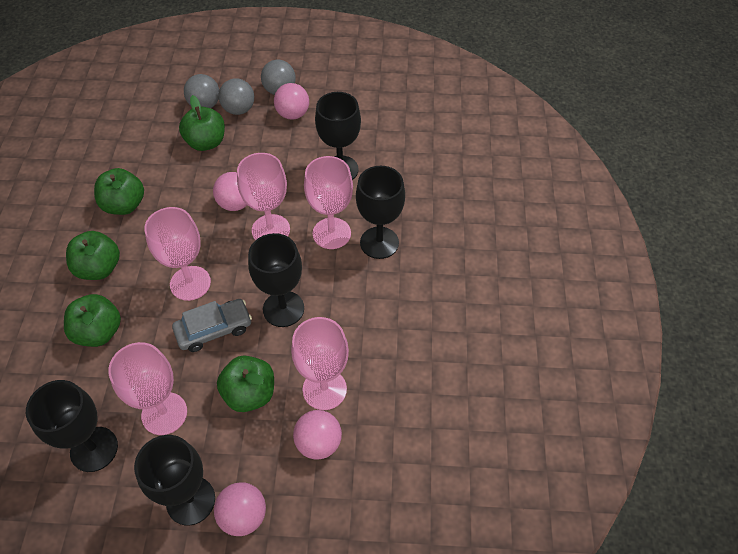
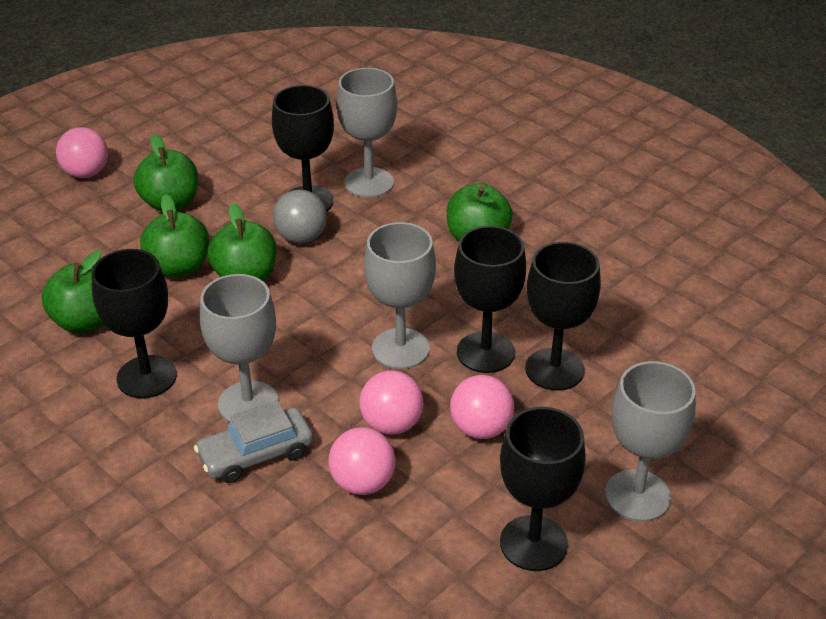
grey ball: [184,74,219,108] [219,79,254,115] [261,60,296,95] = 3 -> [273,190,327,244] = 1
grey goblet: none = 0 -> [200,274,279,422] [337,68,397,198] [364,222,436,369] [605,361,696,522] = 4
pink goblet: [108,342,187,435] [144,207,211,301] [237,153,290,240] [291,317,349,410] [304,156,353,249] = 5 -> none = 0

